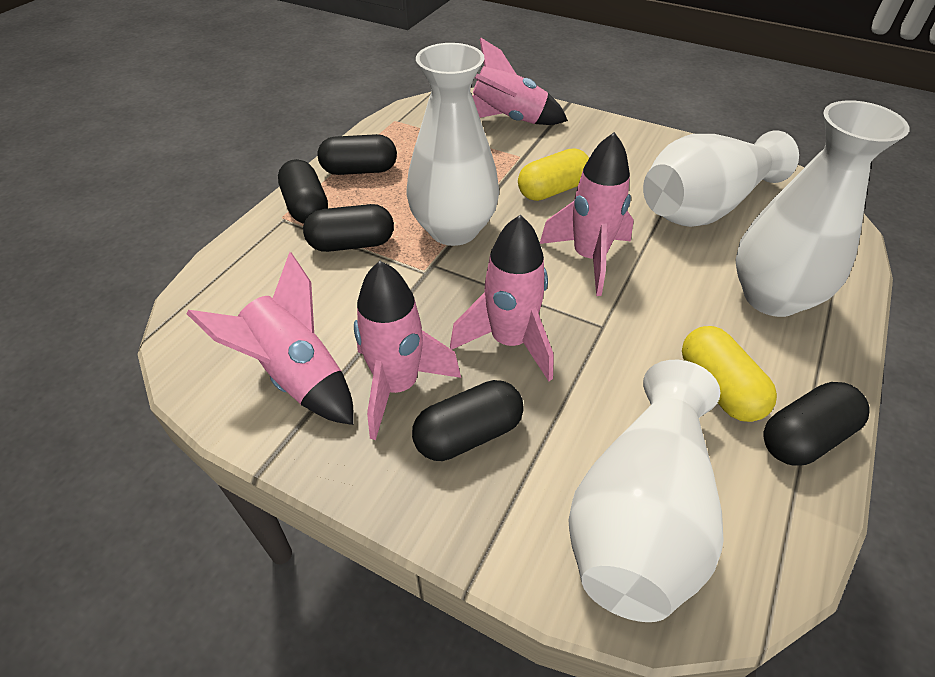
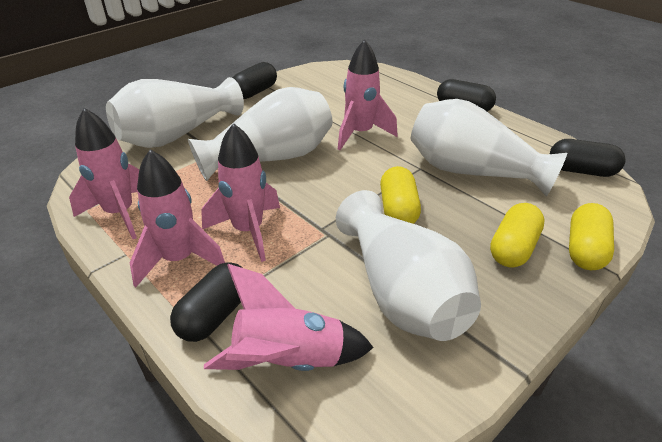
black capsule: [278,159,328,224] [303,204,394,252] [317,134,397,175] [412,380,524,461] [763,382,870,466] = 5 -> [170,262,243,342] [233,62,277,99] [437,79,496,111] [550,139,625,177] = 4
yellow capsule: [518,148,589,201] [682,326,777,422] = 2 -> [380,166,421,224] [490,203,545,267] [569,203,614,270] = 3

